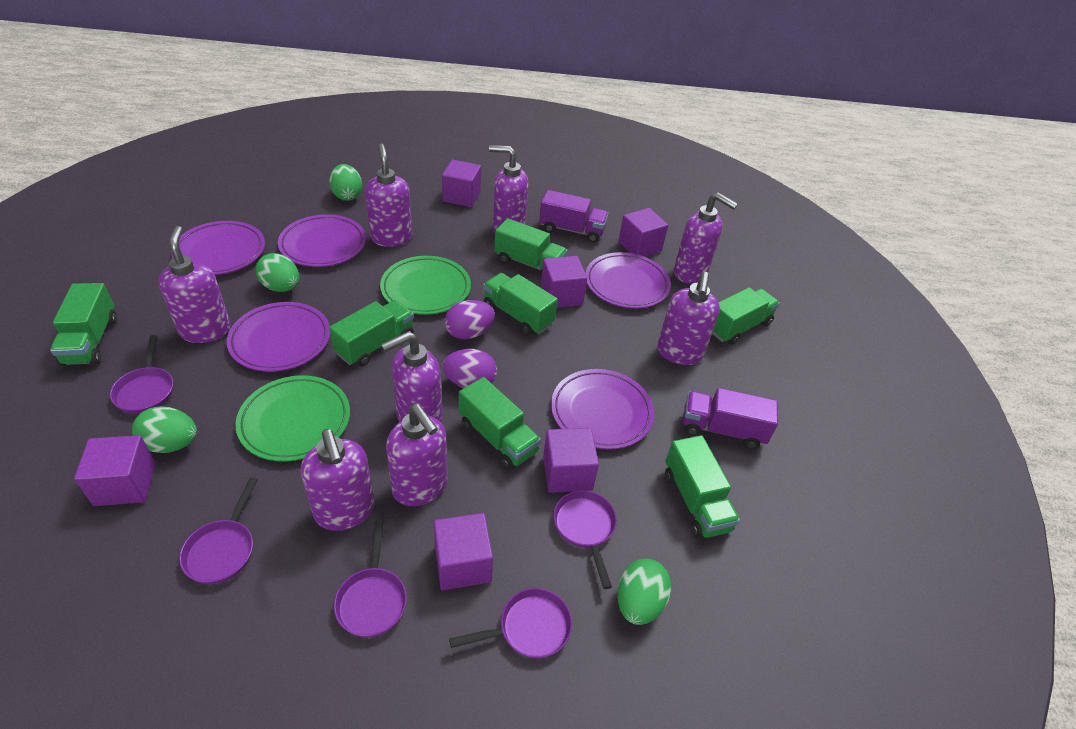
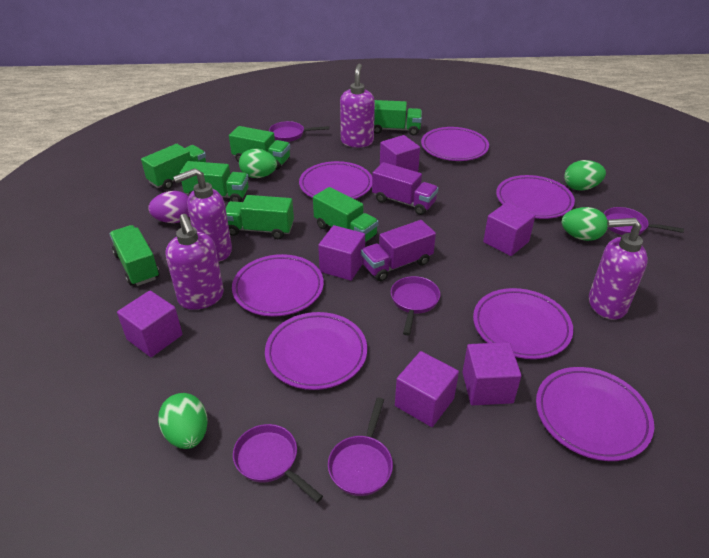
green plate: [235,375,350,462] [380,256,471,315] = 2 -> none = 0
purple egg: [442,349,497,388] [445,300,495,340] = 2 -> [148,191,190,223] = 1
purple plate: [171,221,265,275] [227,302,330,372] [278,214,366,267] [551,369,654,450] [585,252,671,309] = 5 -> [232,254,324,317] [265,312,367,390] [299,161,372,199] [421,127,489,161] [473,288,573,359] [496,175,575,219] [536,367,654,461] = 7
purple soap dispenser: [158,226,231,343] [301,429,375,531] [365,144,412,247] [381,331,442,422] [386,404,448,506] [489,145,529,233] [657,272,720,365] [674,192,738,284] = 8 -> [166,214,224,310] [173,168,232,262] [340,63,375,147] [589,218,648,320] = 4

